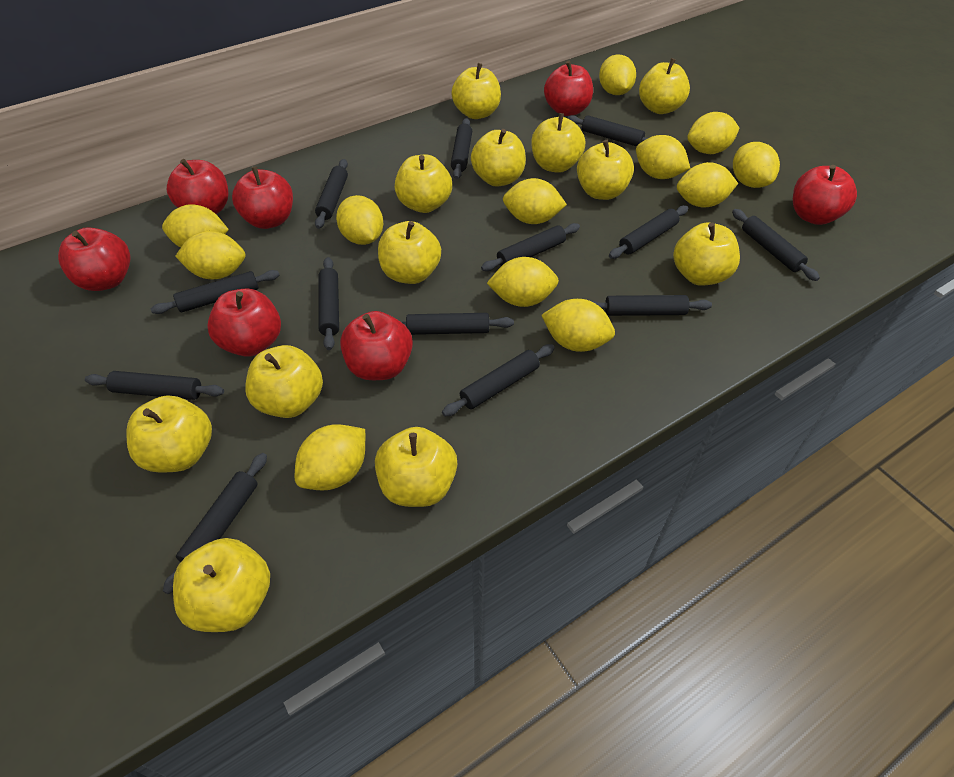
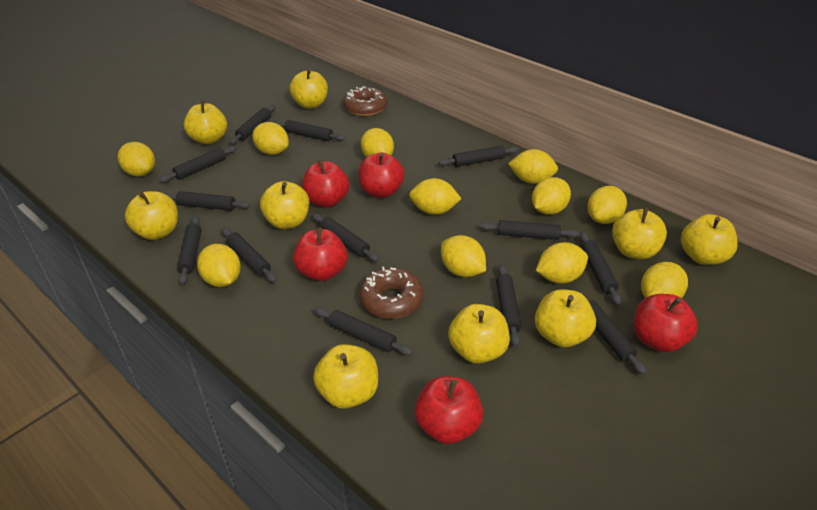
brown donut: none = 0 -> [343,86,387,116] [359,267,423,319] = 2
red apple: [58,227,130,291] [167,159,228,214] [207,289,281,357] [232,166,293,229] [340,311,413,380] [544,61,593,116] [793,165,857,225] = 7 -> [293,228,347,281] [302,159,349,208] [358,153,404,198] [414,376,483,444] [634,294,698,352] = 5
yellow apple: [126,396,212,472] [173,538,270,632] [245,345,323,418] [375,427,457,507] [378,221,441,284] [395,154,452,213] [451,63,501,119] [471,129,526,187] [531,113,585,173] [577,140,634,200] [639,58,690,114] [673,223,740,286] = 12 -> [125,191,178,240] [184,100,227,144] [260,181,309,229] [290,69,328,109] [313,344,378,409] [448,304,510,364] [535,289,596,347] [612,207,667,259] [681,214,738,265] = 9
yellow lemon: [162,204,229,248] [175,231,245,279] [295,424,365,490] [336,195,383,245] [487,257,559,307] [503,178,567,224] [541,299,615,352] [599,54,636,95] [636,135,690,179] [677,162,738,208] [687,112,739,154] [733,142,780,188] = 12 -> [118,142,155,176] [197,244,241,287] [252,122,289,155] [361,128,394,157] [409,178,461,215] [441,235,486,277] [508,149,558,184] [532,177,571,215] [536,242,588,283] [587,186,627,224] [641,262,688,298] = 11

